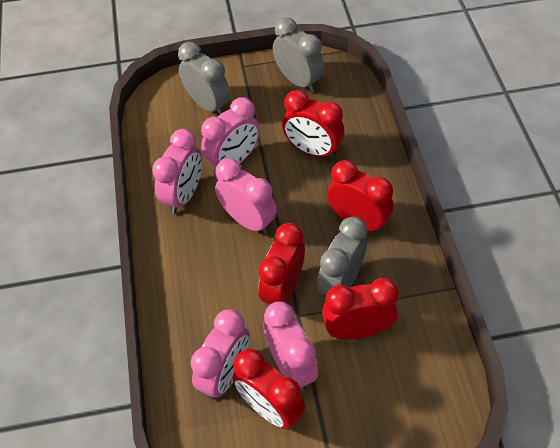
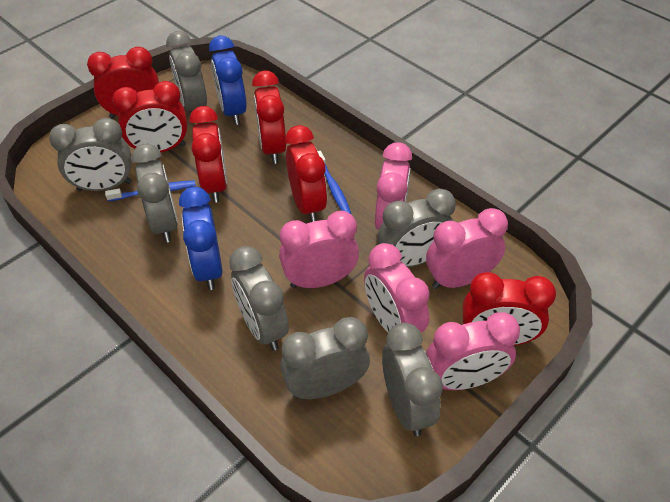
blue clock: none = 0 -> [179,187,223,290] [209,36,247,125] = 2
blue toothbrush: none = 0 -> [105,180,196,201] [318,151,351,214] = 2
grey clock: [178,42,230,115] [273,17,324,92] [317,217,368,295] = 3 -> [49,118,132,191] [131,144,178,243] [166,31,207,111] [229,246,289,351] [280,317,370,399] [378,189,456,267] [382,323,443,436] = 7
red clock: [232,349,306,429] [258,223,305,305] [282,90,344,159] [322,278,399,340] [327,160,393,234] = 5 -> [87,47,159,118] [112,81,188,153] [190,106,227,203] [252,70,286,164] [285,125,327,222] [463,272,556,346] = 6

